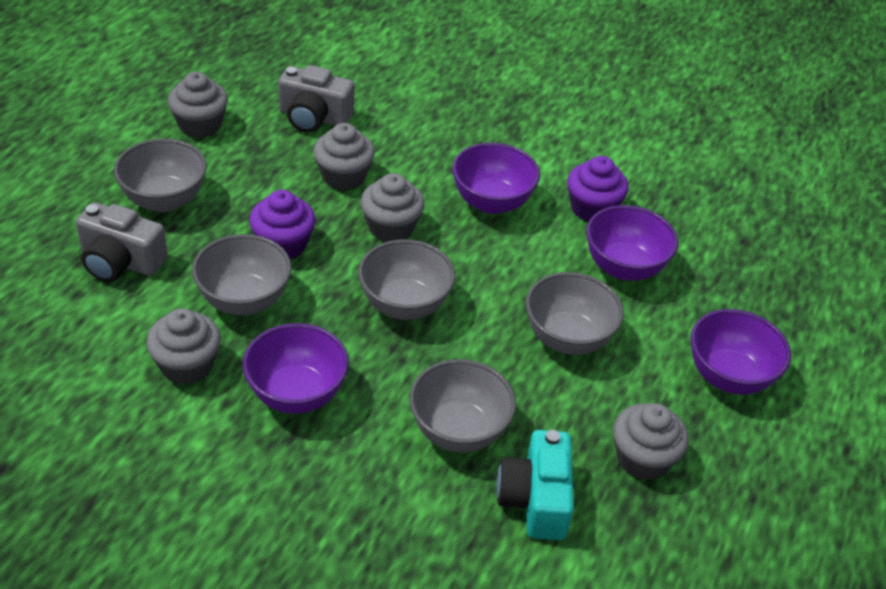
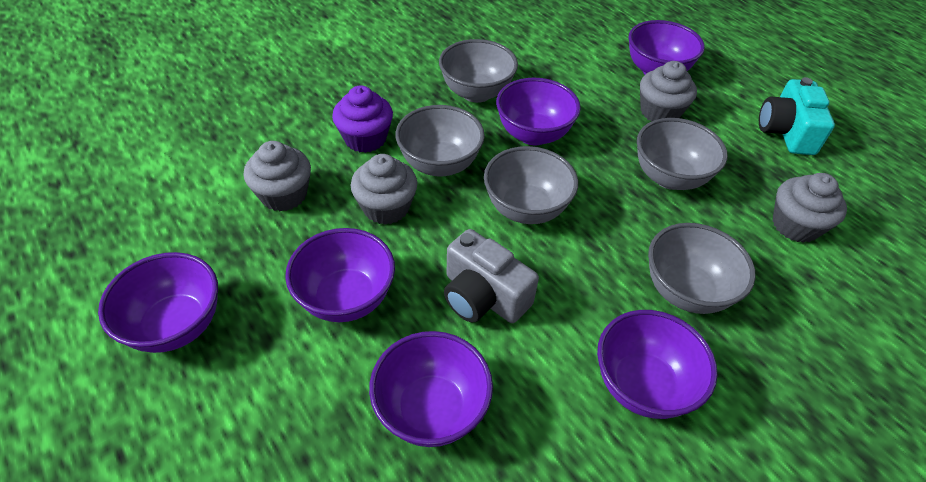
grey camera: [76,202,168,282] [278,65,355,133] = 2 -> [444,229,539,323] = 1
grey cupcake: [146,308,221,385] [168,72,228,138] [313,123,375,191] [361,173,425,242] [613,403,689,480] = 5 -> [244,141,311,211] [351,154,417,225] [640,61,697,122] [773,173,847,243] = 4
purple bowl: [243,323,349,414] [452,143,540,214] [586,205,678,281] [691,309,791,394] = 4 -> [98,252,218,353] [285,228,395,322] [369,331,493,447] [496,78,581,145] [597,310,717,419] [628,20,705,74] = 6
purple cupcake: [249,190,315,260] [567,156,628,222] = 2 -> [332,86,393,153] = 1

